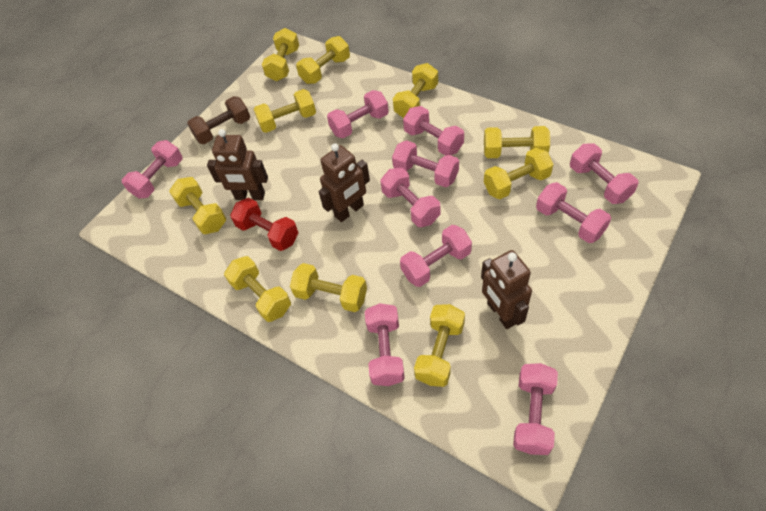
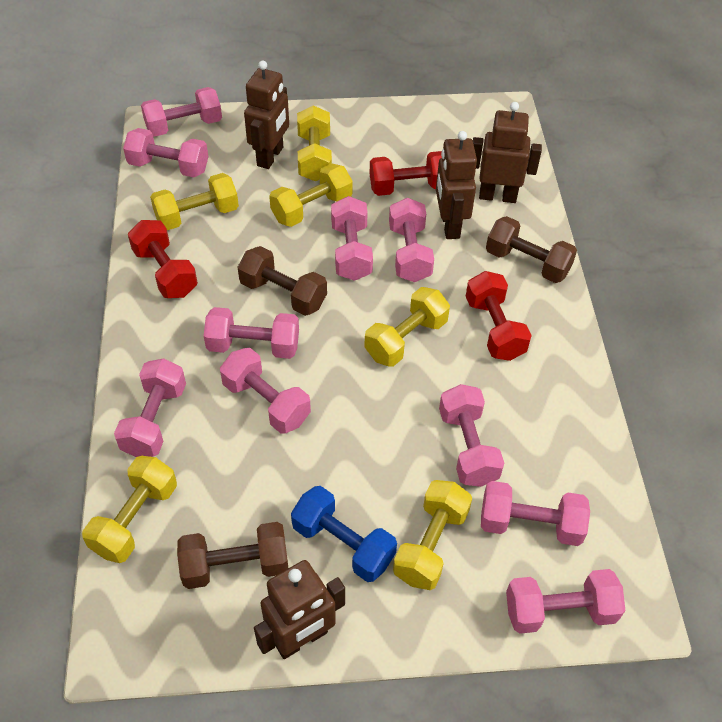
blue dumbbell: none = 0 -> [291,486,397,582] = 1
brown dumbbell: [187,96,250,144] = 1 -> [177,522,288,589] [238,246,327,316] [486,216,577,283] = 3
brown robot: [207,129,268,200] [318,143,370,222] [481,250,532,329] = 3 -> [244,60,289,169] [254,560,345,659] [436,131,477,239] [473,102,542,203] = 4
red dumbbell: [230,198,298,251] = 1 -> [128,220,198,298] [369,151,442,196] [466,271,532,361] = 3
yellow dumbbell: [169,177,226,234] [224,256,291,322] [253,89,316,133] [262,28,299,81] [290,263,367,312] [296,36,350,84] [393,63,438,118] [414,304,465,387] [484,126,550,158] [484,148,554,199] = 10 -> [82,456,177,563] [150,173,239,230] [269,163,353,227] [297,105,332,182] [364,287,450,367] [393,480,472,590] = 6

